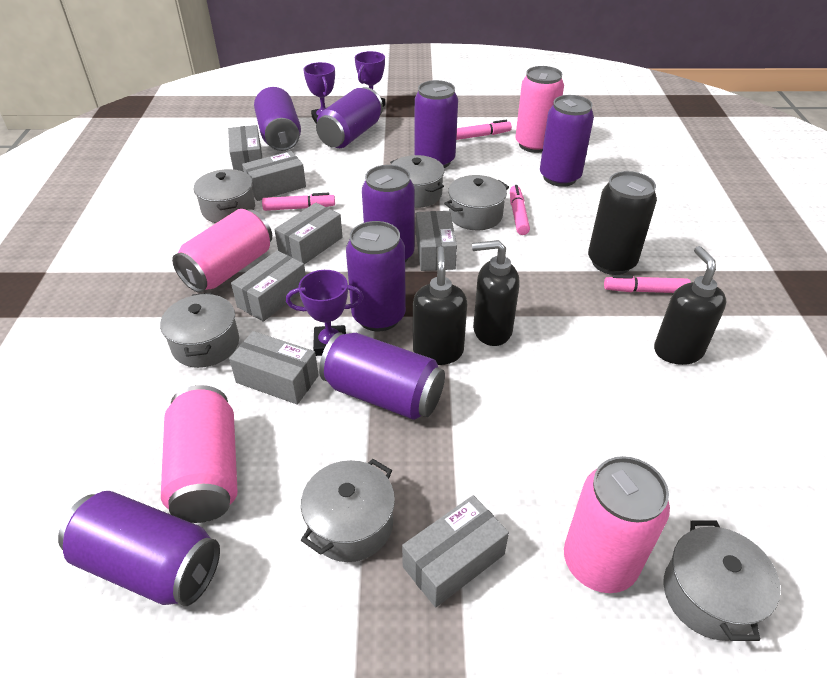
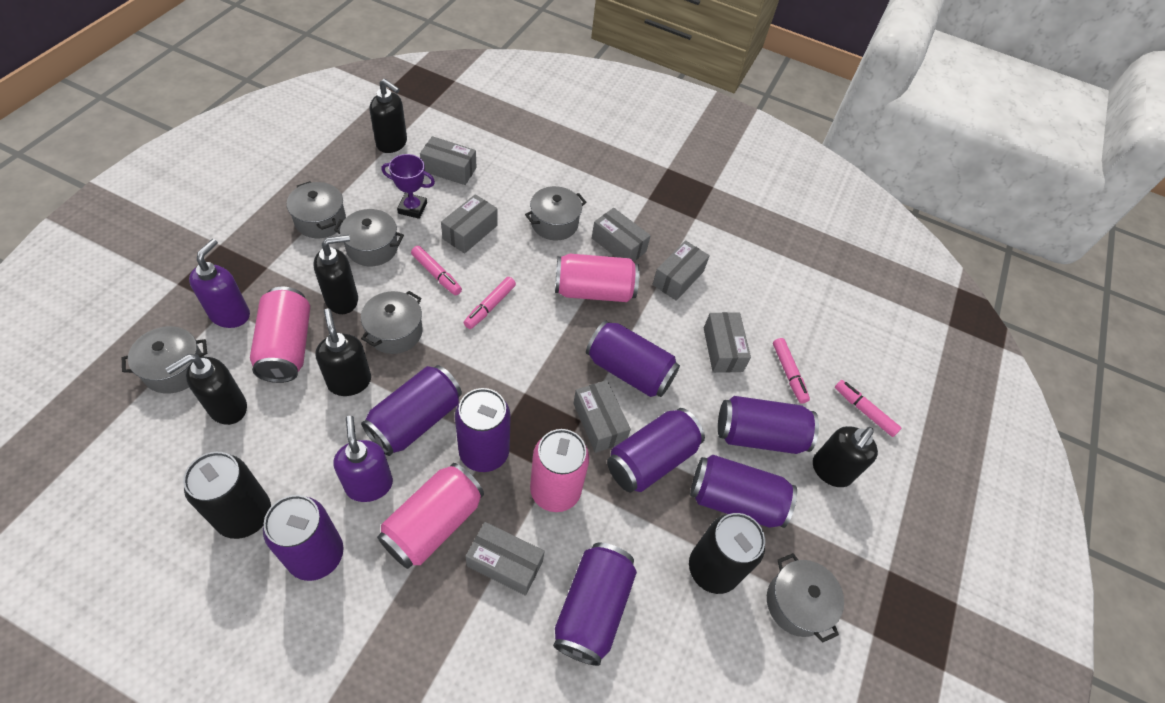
black can: [588,171,657,275] = 1 -> [183,452,271,539] [689,513,765,594] = 2
black soap dispenser: [413,246,467,365] [472,240,520,346] [654,246,726,365] = 3 -> [165,354,247,425] [313,235,358,314] [315,308,371,396] [370,79,407,153] [813,426,878,487] = 5
purple soap dispenser: none = 0 -> [189,239,250,328] [333,416,393,502] = 2
purple trophy: [286,270,364,356] [303,62,335,123] [355,51,385,107] = 3 -> [381,154,435,219] = 1

